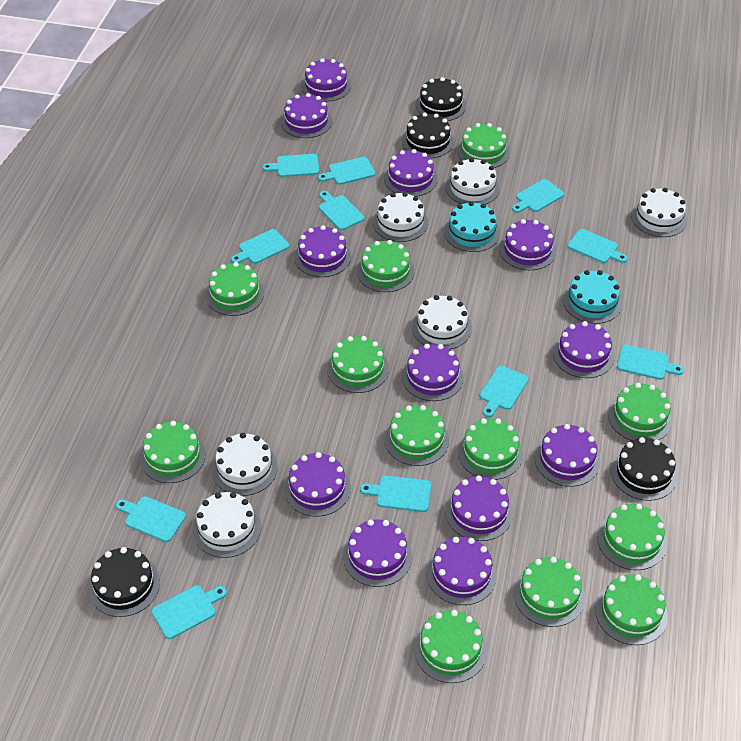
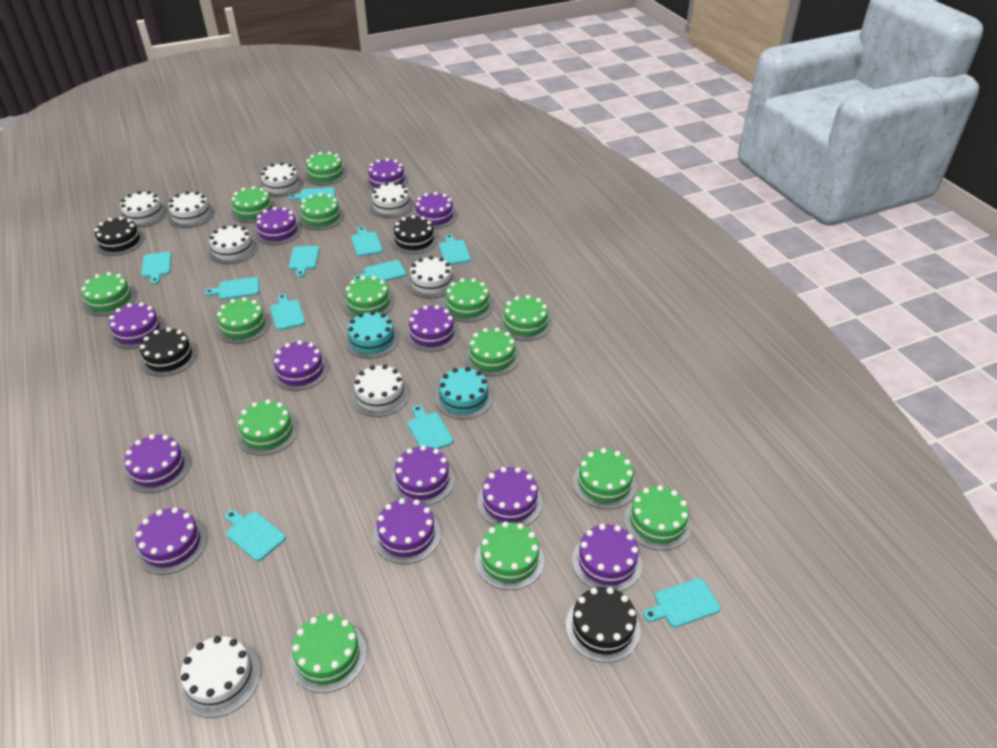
green cake: [140,421,206,483] [206,262,264,316] [327,336,389,393] [357,240,414,292] [385,405,449,466] [414,610,487,683] [457,123,510,168] [458,418,523,480] [514,557,585,627] [595,574,668,645] [597,504,667,570] [608,383,673,441] = 12 -> [81,272,136,316] [216,297,270,344] [231,186,276,223] [237,399,298,456] [289,614,367,693] [299,193,344,230] [304,152,347,185] [343,276,394,318] [442,278,494,322] [465,328,520,376] [475,521,545,590] [499,295,552,341] [572,448,637,509] [624,485,692,550] = 14
white cake: [193,492,261,558] [212,433,278,496] [373,192,428,242] [412,295,472,349] [446,158,500,205] [631,188,688,237] = 6 -> [120,191,168,228] [168,191,215,228] [180,636,261,718] [209,224,257,264] [260,162,303,197] [351,364,409,417] [369,182,414,218] [407,256,456,299] = 8

